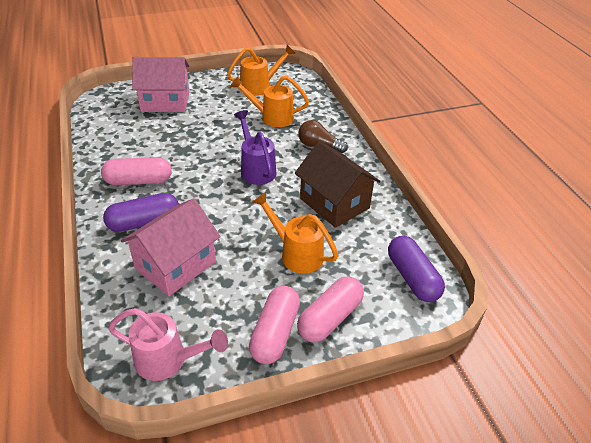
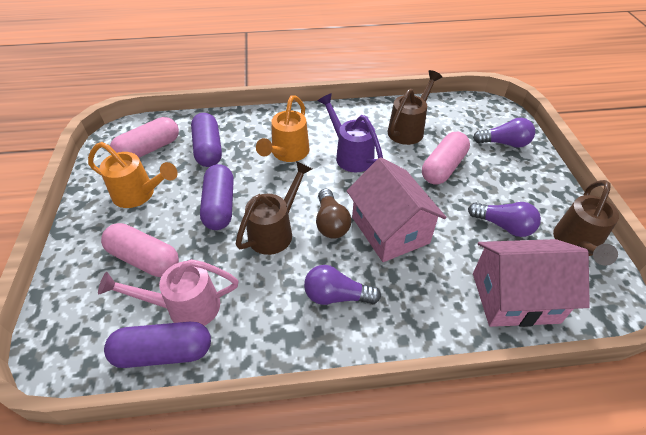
brown house: [295,141,381,228] = 1 -> none = 0
brown watering can: none = 0 -> [236,161,312,255] [388,70,442,145] [553,180,619,266] = 3
orange watering can: [227,45,295,96] [230,76,309,127] [253,192,339,274] = 3 -> [88,142,178,208] [256,95,310,162] = 2
purple capsule: [103,193,179,232] [388,236,445,302] = 2 -> [104,322,211,368] [191,113,222,167] [200,164,234,230] = 3
purple light bulb: none = 0 -> [304,265,381,305] [468,202,541,237] [473,118,535,148] = 3

